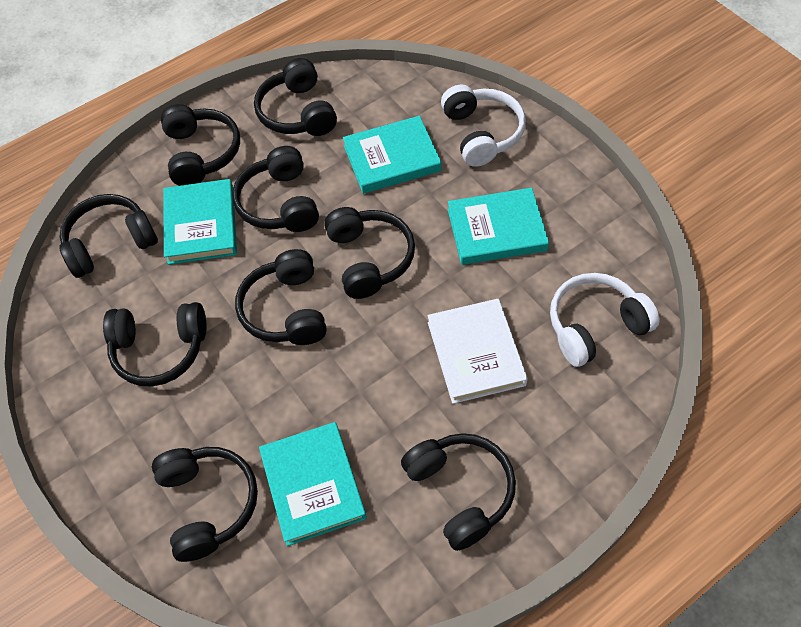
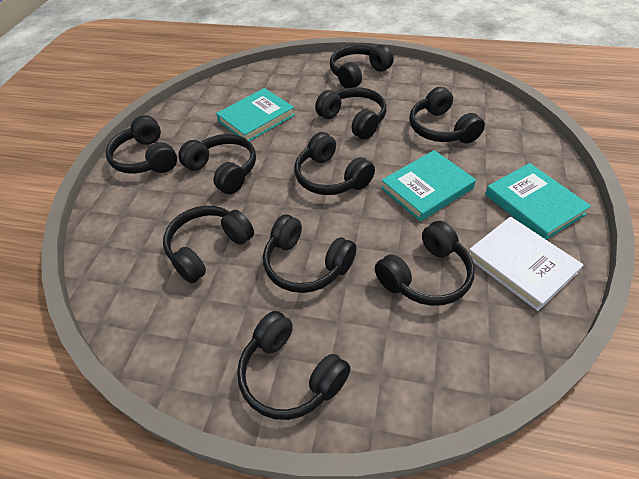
black headphones: [59,194,158,278] [103,302,207,386] [152,447,258,562] [161,104,240,186] [232,146,319,232] [235,249,327,345] [254,58,337,136] [324,207,415,299] [401,433,516,551] = 9 -> [105,115,177,174] [163,206,254,284] [178,134,256,194] [237,311,351,420] [263,214,356,293] [294,132,375,195] [315,87,386,140] [330,45,393,89] [375,221,475,306] [409,87,485,143] = 10
turquoise book: [163,179,237,265] [259,422,367,546] [343,116,441,194] [448,188,549,265] = 4 -> [216,88,295,141] [381,150,476,222] [485,163,591,240] = 3
white headphones: [441,84,526,167] [550,273,660,367] = 2 -> none = 0

